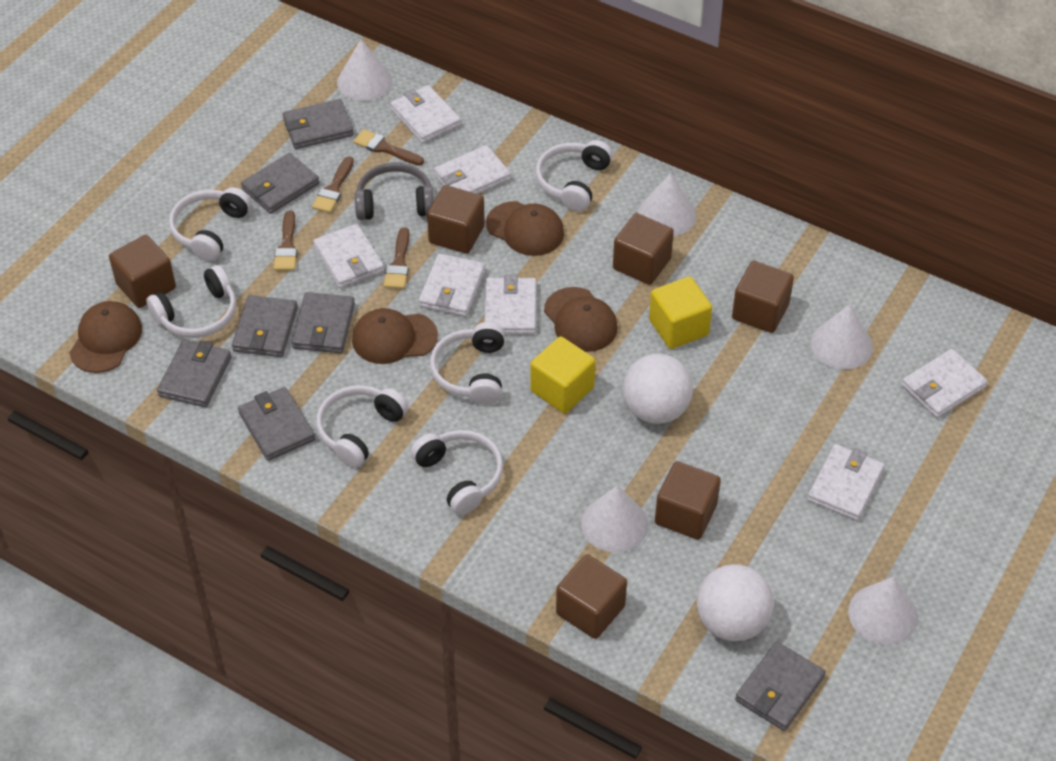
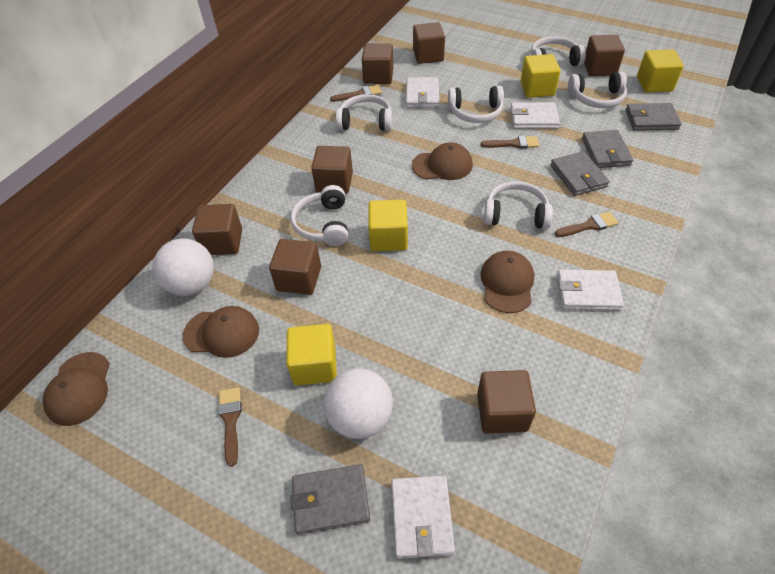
brown cube: [109,235,176,308] [427,185,485,254] [556,554,627,639] [613,213,674,285] [655,461,721,540] [732,261,794,333] = 6 -> [192,204,242,255] [269,239,321,295] [311,146,353,194] [362,43,393,84] [413,22,445,64] [477,370,536,434] [584,35,625,76] = 7
grey headphones: [355,162,434,220] = 1 -> none = 0
grey wallet: [157,340,231,407] [232,295,298,357] [238,387,315,461] [241,153,319,214] [283,99,354,149] [292,292,355,353] [735,641,826,731] = 7 -> [290,464,370,535] [550,151,609,196] [582,130,633,168] [625,103,681,131] = 4
white cone: [337,39,392,101] [581,485,648,553] [638,173,696,236] [810,304,873,369] [848,577,918,645] = 5 -> none = 0
white wallet: [313,224,384,288] [390,85,461,143] [419,253,485,317] [434,145,511,194] [484,274,536,334] [807,444,884,521] [901,349,988,418] = 7 -> [391,476,455,559] [406,77,440,108] [510,102,560,129] [557,269,624,311] = 4
yellow cube: [530,336,595,413] [649,276,712,349] = 2 -> [286,324,337,385] [368,200,408,251] [521,54,561,98] [637,49,684,93] = 4

